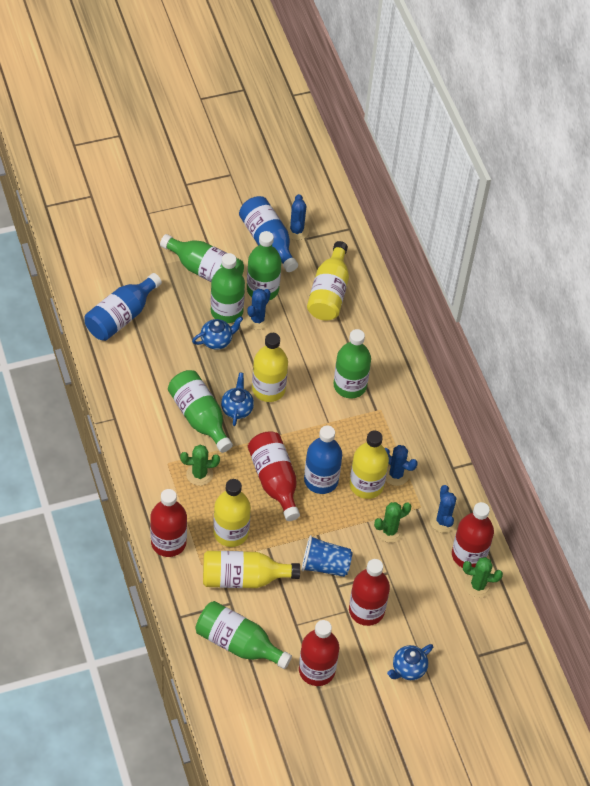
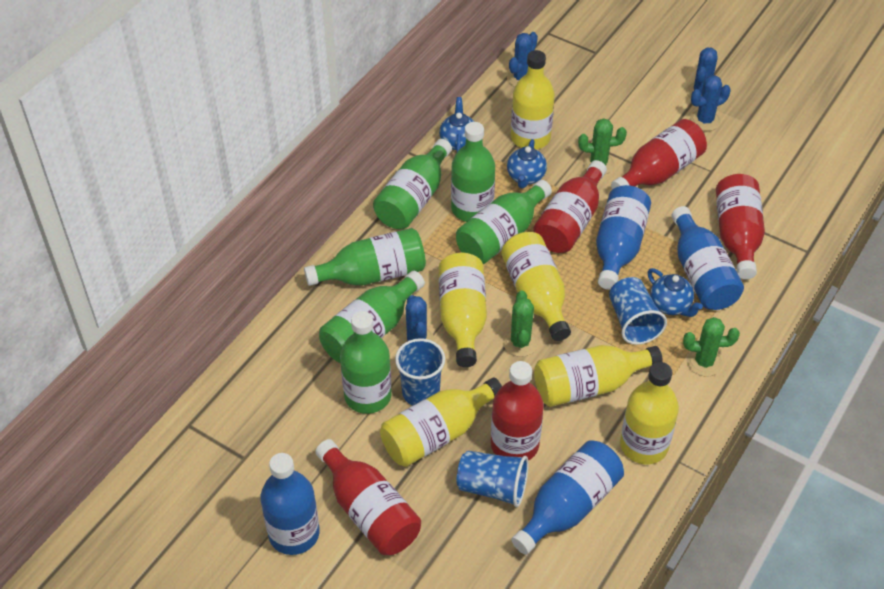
blue bottle: [85,273,162,341] [239,196,298,272] [304,426,342,494] = 3 -> [260,453,320,555] [511,440,624,555] [596,185,651,290] [672,206,744,310] = 4
blue cup: [302,535,353,577] = 1 -> [395,338,445,405] [457,451,529,507] [609,277,667,345] = 3
yellow bottle: [203,551,300,588] [213,479,251,547] [252,333,288,402] [307,241,349,321] [350,430,389,499] = 5 -> [380,378,502,467] [439,253,487,367] [501,232,571,341] [511,50,555,149] [534,345,663,407] [620,362,679,464] = 6

